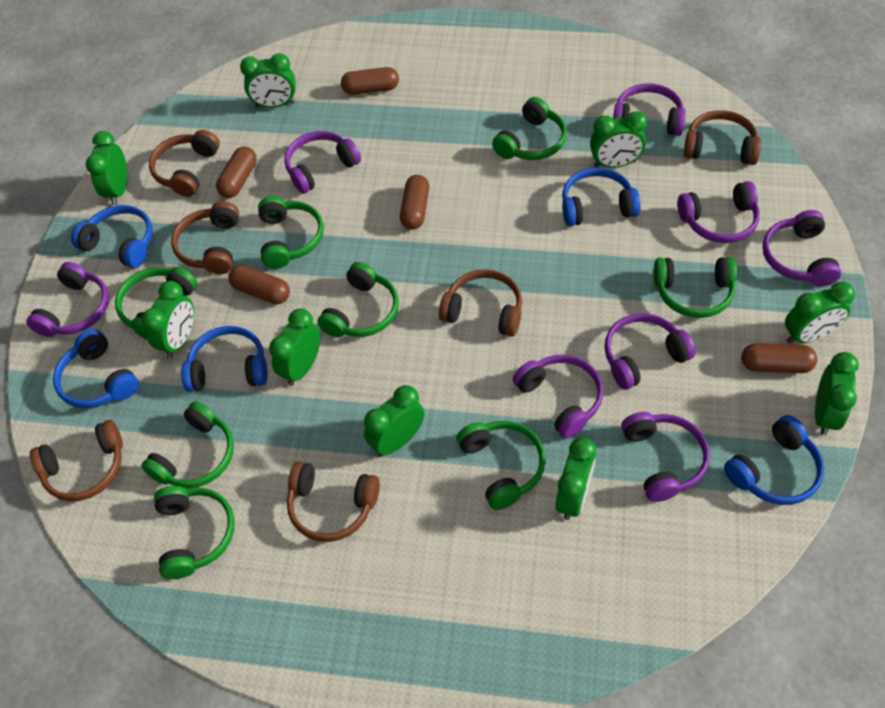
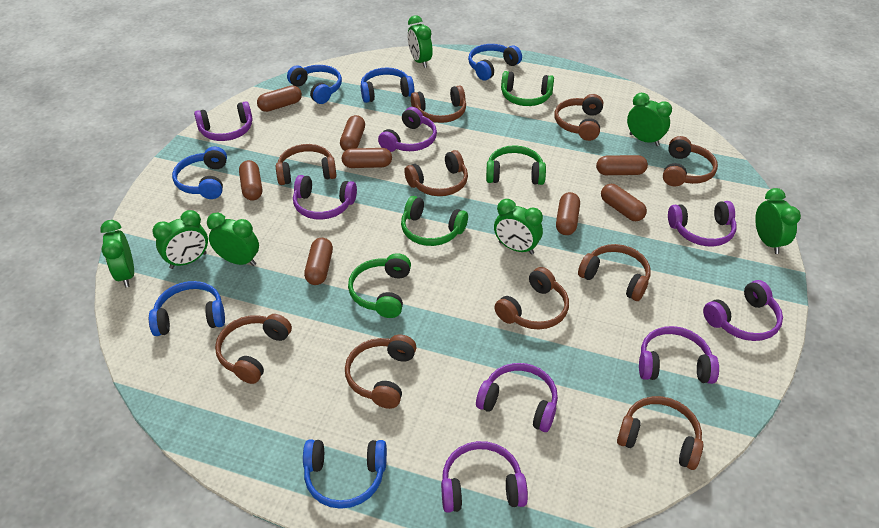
blue headphones: [53,329,139,408] [71,205,153,268] [181,326,267,392] [562,167,641,226] [724,415,824,505] = 5 -> [149,281,225,336] [172,146,227,199] [287,65,342,104] [303,439,387,509] [361,68,414,103] [468,44,522,81] = 6
brown capsule: [216,147,257,198] [228,265,290,304] [341,67,399,95] [400,175,429,230] [741,343,817,373] = 5 -> [239,160,262,201] [257,85,302,112] [304,238,333,285] [340,115,365,151] [342,148,392,168] [556,192,580,235] [596,155,648,175] [601,184,647,221] = 8
brown headphones: [30,420,123,501] [149,130,220,197] [171,201,239,274] [287,461,380,542] [439,269,522,337] [684,110,761,165] = 6 -> [215,314,292,384] [276,144,337,185] [345,334,416,409] [404,150,468,196] [411,85,466,123] [495,267,569,329] [554,94,603,141] [578,244,651,301] [617,396,703,470] [663,136,718,187] = 10
green clock: [86,131,127,205] [141,281,194,358] [240,53,295,108] [269,309,320,386] [364,385,425,457] [555,438,596,520] [590,111,647,168] [785,282,855,344] [815,352,859,435] = 9 -> [100,220,134,287] [152,210,208,269] [207,212,259,266] [408,15,433,68] [494,199,543,255] [627,93,672,146] [755,188,801,254] = 7
green headphones: [115,267,197,340] [141,401,234,488] [154,486,235,579] [258,196,324,269] [318,262,399,337] [457,421,546,510] [492,97,567,160] [654,257,737,318] = 8 -> [348,253,411,318] [401,196,468,246] [486,145,546,185] [501,71,554,106] = 4

